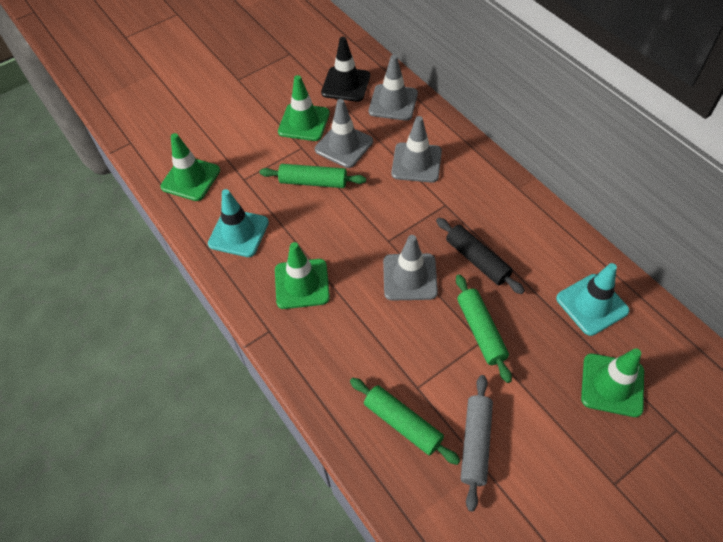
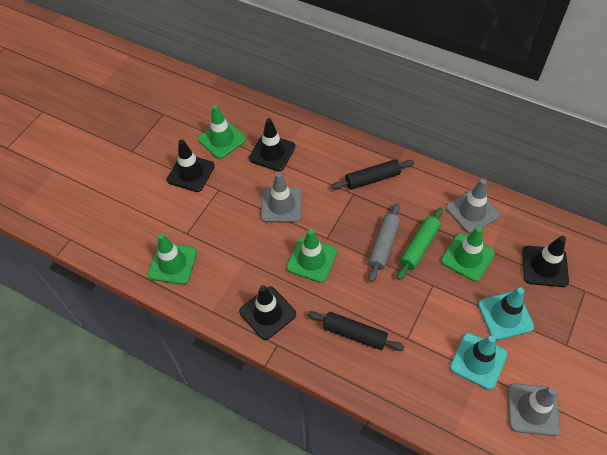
black rolling pin: [436,218,525,294] = 1 -> [308,311,405,351] [332,159,414,190] = 2
black traffic cone: [321,37,370,102] = 1 -> [167,139,215,192] [239,285,296,340] [249,118,296,171] [522,236,569,287] = 4
green rolling pin: [260,164,366,188] [350,378,461,465] [456,274,512,383] = 3 -> [397,208,443,280] = 1
grey traffic cone: [315,99,373,168] [369,55,418,121] [383,235,438,301] [391,116,442,183] = 4 -> [261,172,302,222] [446,179,499,234] [508,383,560,436] = 3

